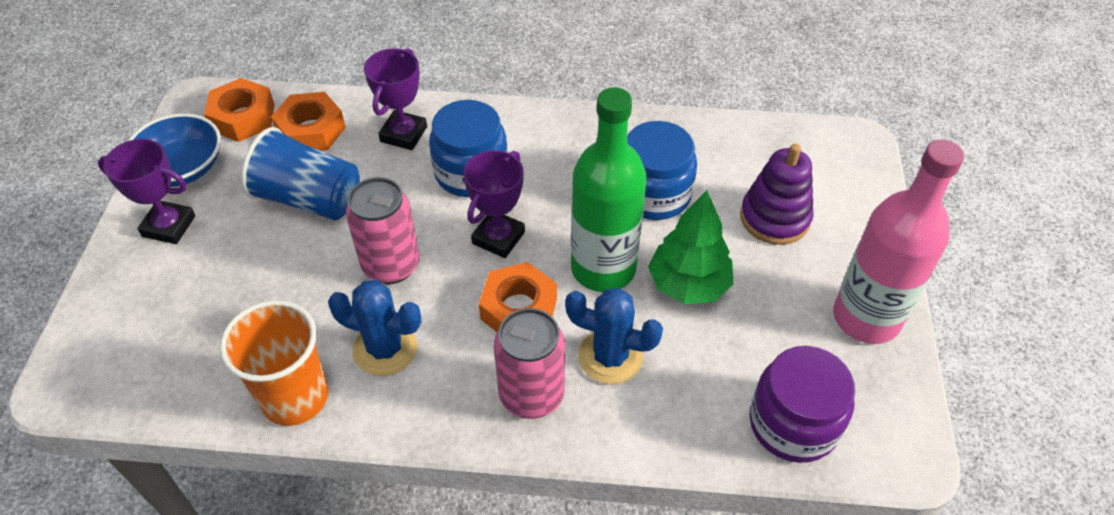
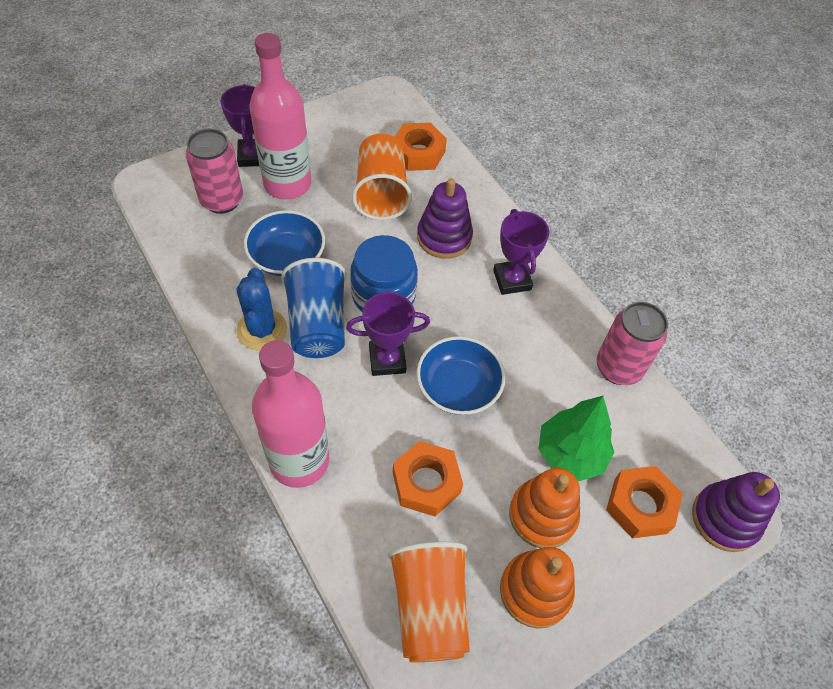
blue bowl: [128,113,221,187] = 1 -> [244,210,325,276] [417,336,506,415] = 2
blue cactus: [328,280,421,376] [565,288,663,384] = 2 -> [236,268,287,351] = 1
blue jar: [429,100,508,197] [627,121,697,220] = 2 -> [350,235,418,312] = 1
green bottle: [571,87,647,292] = 1 -> none = 0
orange cup: [219,300,328,426] = 1 -> [352,134,412,220] [388,542,470,662] = 2
orange stacking toy: none = 0 -> [500,547,575,629] [509,468,580,548] = 2
pink bottle: [833,140,964,344] = 1 -> [249,33,311,200] [252,340,329,488] = 2
purple jar: [749,346,855,463] = 1 -> none = 0
purple stacking toy: [740,144,814,245] = 1 -> [417,178,473,259] [692,472,780,552] = 2

